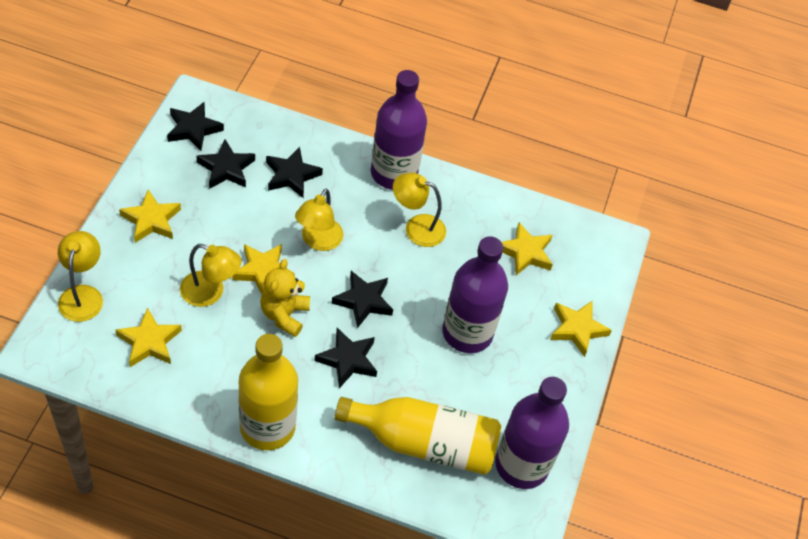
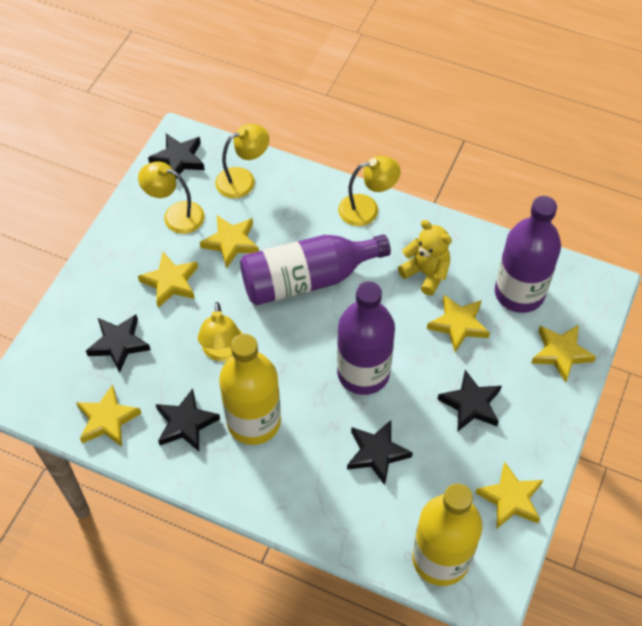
yellow star: [116,308,182,367] [119,190,181,243] [232,244,295,295] [502,223,553,275] [550,300,612,357] = 5 -> [76,384,142,447] [138,252,198,308] [200,215,259,269] [427,295,490,352] [475,462,543,528] [531,325,596,383] = 6

